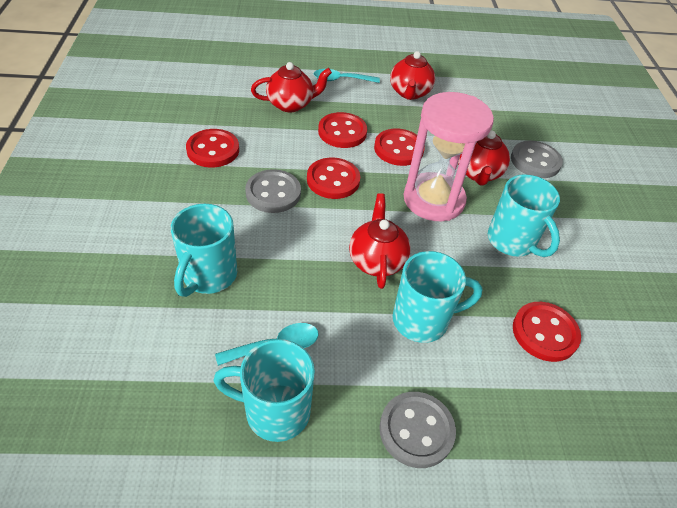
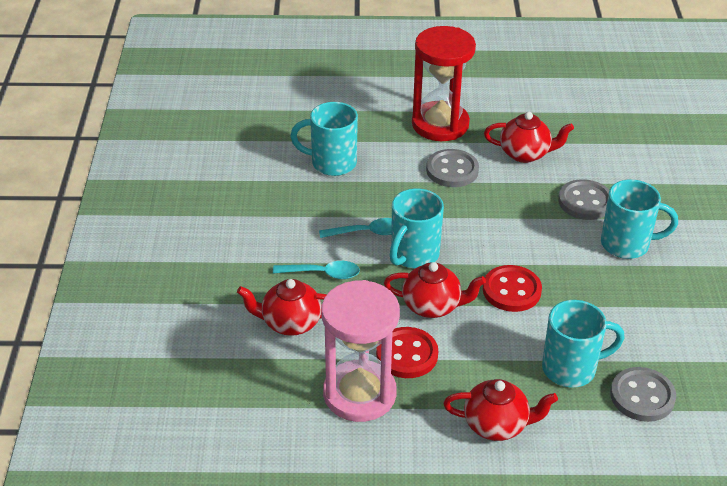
red button: [186,129,239,167] [307,158,360,199] [318,112,367,148] [374,129,425,166] [513,302,581,362] = 5 -> [376,327,438,378] [483,265,542,312] = 2
red hourglass: none = 0 -> [412,26,476,141] = 1

